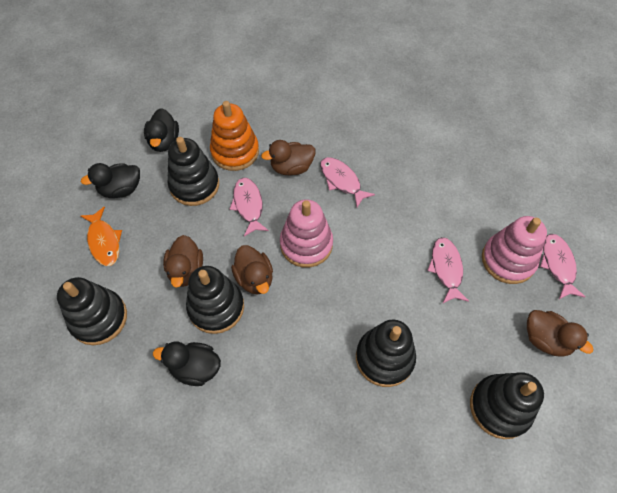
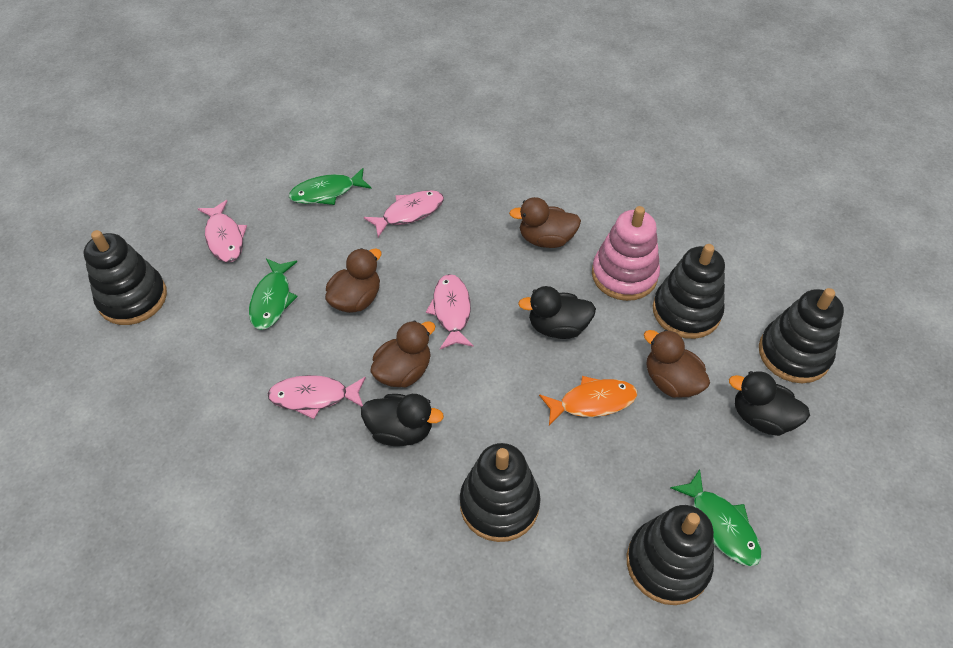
green fish: none = 0 -> [249,258,298,330] [289,168,371,205] [670,469,762,566] = 3
orange stacking toy: [210,101,259,171] = 1 -> none = 0
pink stacking toy: [280,199,333,268] [482,216,547,284] = 2 -> [592,206,660,301] = 1

